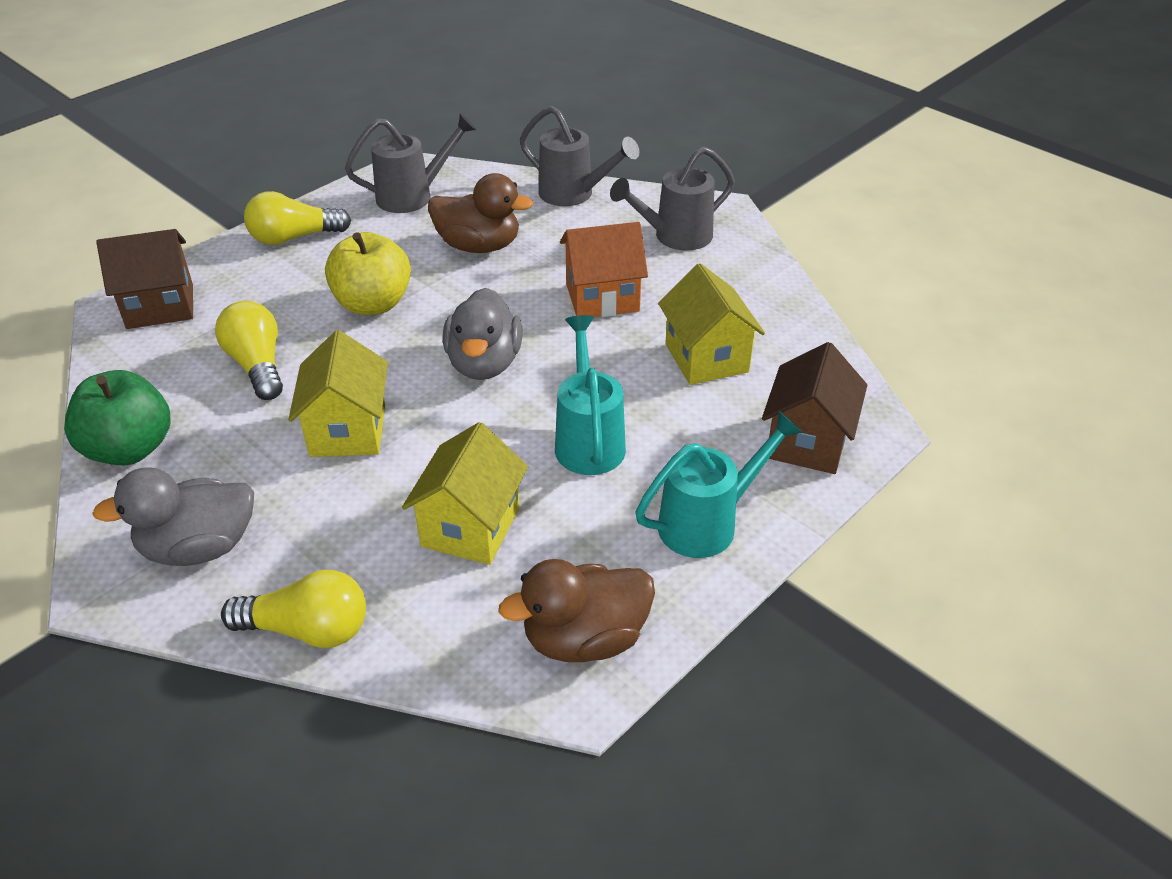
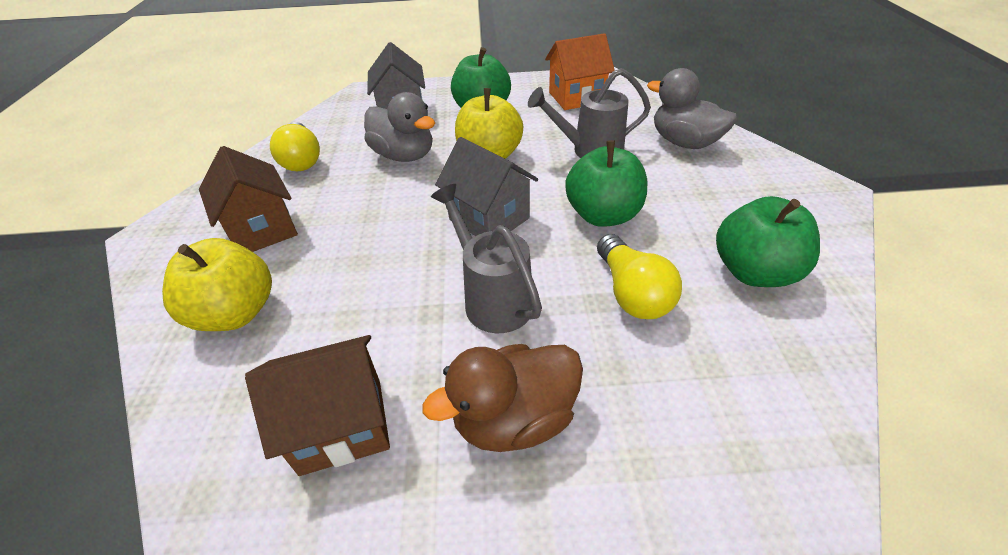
brown duck: [428,173,533,253] [499,559,655,662] = 2 -> [422,344,583,452] = 1
green apple: [64,370,170,465] = 1 -> [451,47,511,108] [565,140,647,227] [716,196,820,287] = 3
grey house: none = 0 -> [367,42,425,109] [435,137,538,236] = 2
grey watering can: [345,113,477,213] [520,106,639,206] [610,146,735,251] = 3 -> [431,184,542,333] [528,68,651,158] = 2
turquoise watering can: [555,315,626,475] [635,411,803,558] = 2 -> none = 0
yellow apple: [325,232,411,315] = 1 -> [162,238,272,331] [455,88,523,159] = 2
yellow house: [288,330,388,457] [402,422,528,565] [658,263,765,385] = 3 -> none = 0
yellow light bulb: [215,301,283,400] [221,570,366,648] [244,191,351,245] = 3 -> [270,122,320,171] [597,234,682,319] = 2

